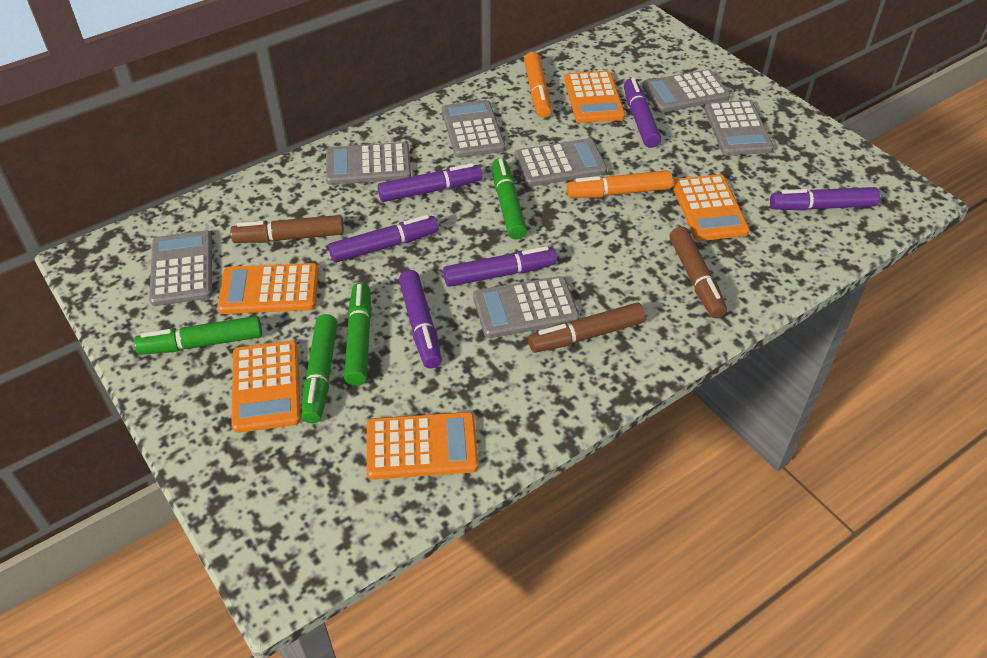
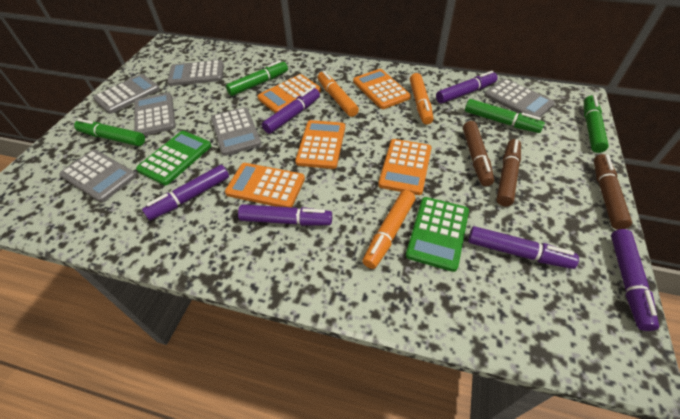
green calculator: none = 0 -> [136,131,211,185] [406,197,469,272] = 2
grey calculator: [149,230,212,306] [326,142,411,185] [442,100,505,158] [473,276,579,338] [515,138,607,187] [642,69,730,112] [704,100,774,156] = 7 -> [59,150,136,202] [93,74,160,114] [134,93,176,136] [167,60,224,86] [211,107,261,156] [484,79,555,117] = 6
orange marker: [524,52,551,118] [567,170,673,198] = 2 -> [318,71,359,117] [362,190,415,269] [410,73,433,125] = 3

